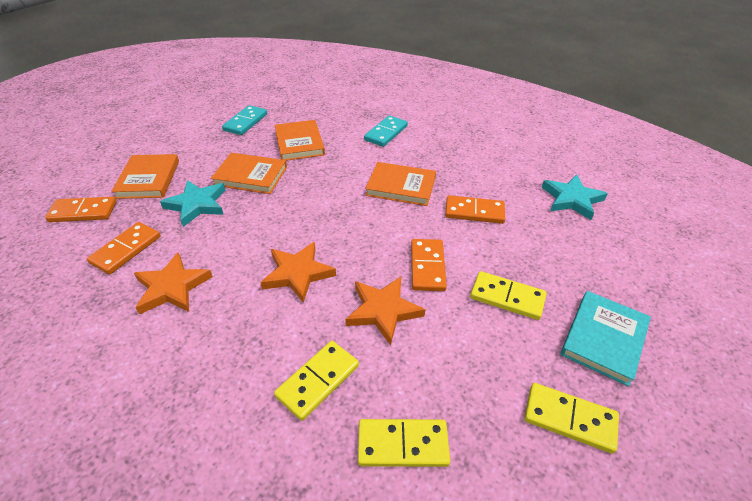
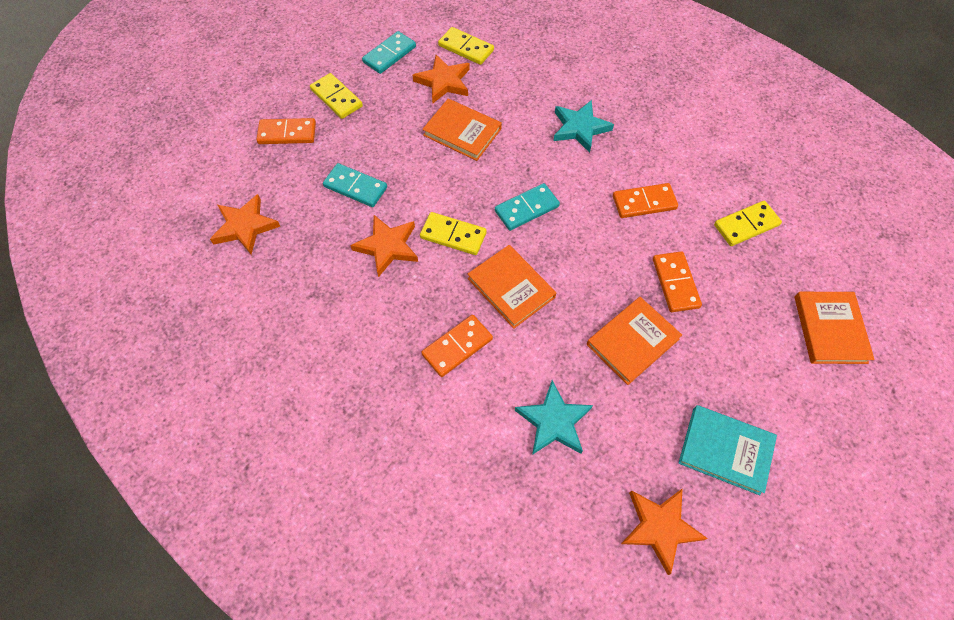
orange star: [134,252,213,314] [260,242,336,303] [345,277,425,345] = 3 -> [210,194,281,255] [350,215,418,277] [413,55,470,103] [621,488,708,575] = 4
turquoise domino: [222,105,267,135] [364,116,408,147] = 2 -> [323,163,387,207] [362,31,416,74] [495,183,560,231] = 3

